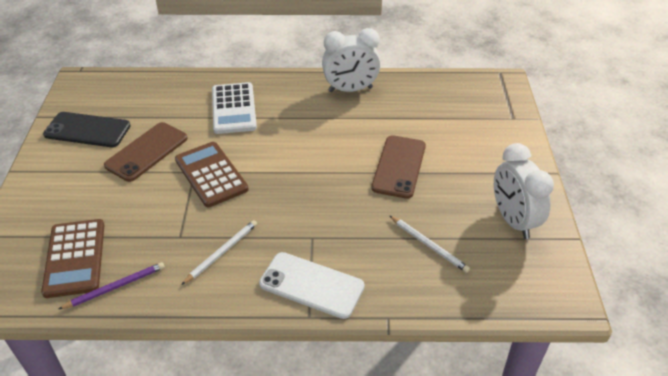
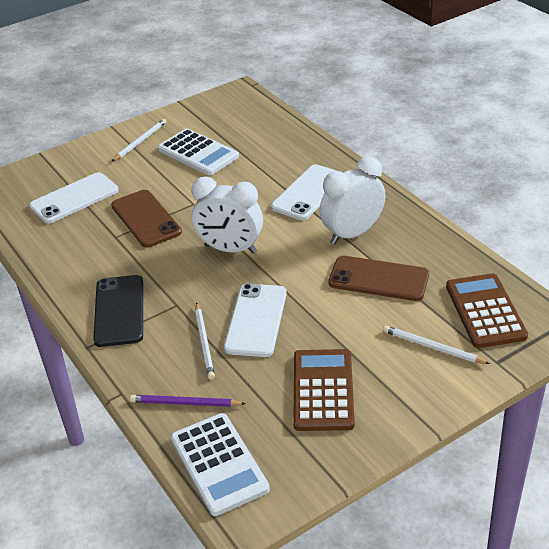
white calculator: [212,82,257,134] = 1 -> [158,128,239,175] [171,413,270,516] = 2
white pencil: [181,220,257,285] [389,215,470,273] = 2 -> [112,119,166,161] [195,302,215,380] [383,326,490,364] = 3
white phone: [259,252,365,319] = 1 -> [29,172,119,224] [224,284,287,357] [271,164,336,220] = 3

